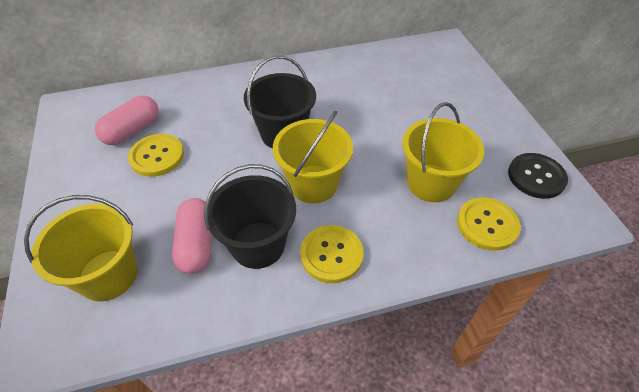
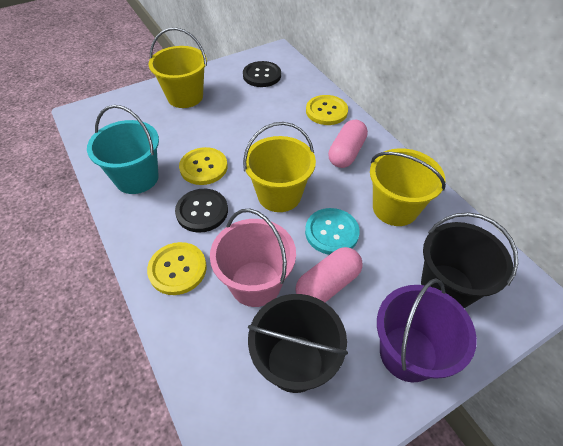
black button: [508,153,568,199] = 1 -> [175,189,228,233] [243,61,281,87] = 2
pink bucket: none = 0 -> [210,209,296,307] = 1
purple bucket: none = 0 -> [377,278,477,382] = 1
turquoise bucket: none = 0 -> [87,105,159,194] = 1
turquoise button: none = 0 -> [305,208,360,255] = 1

